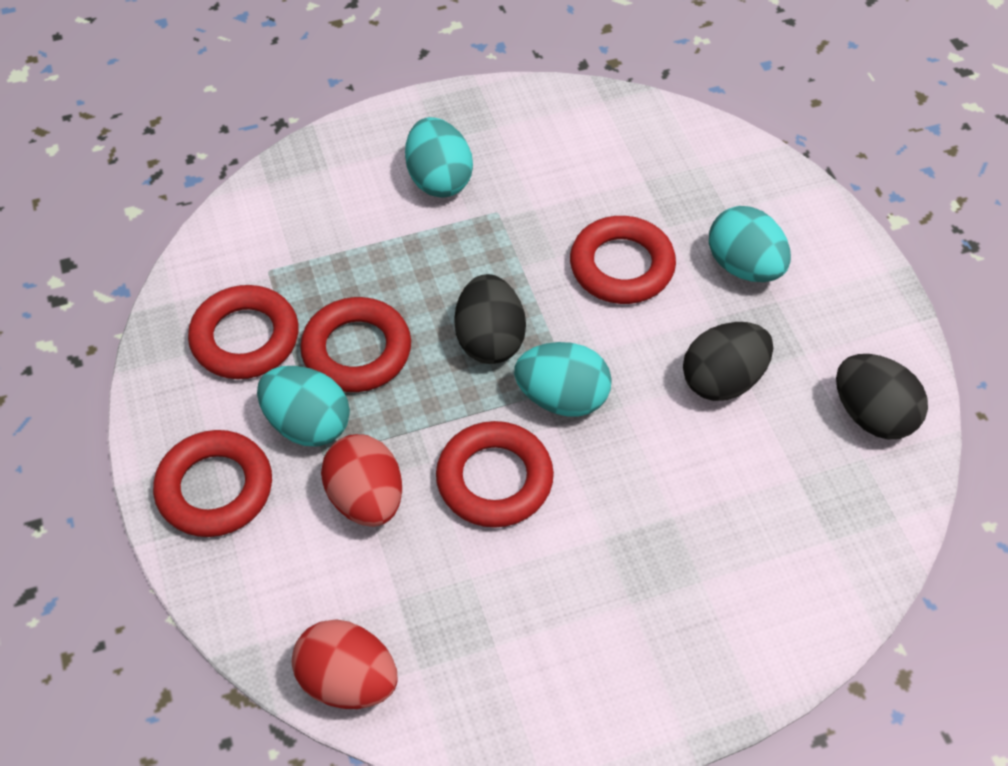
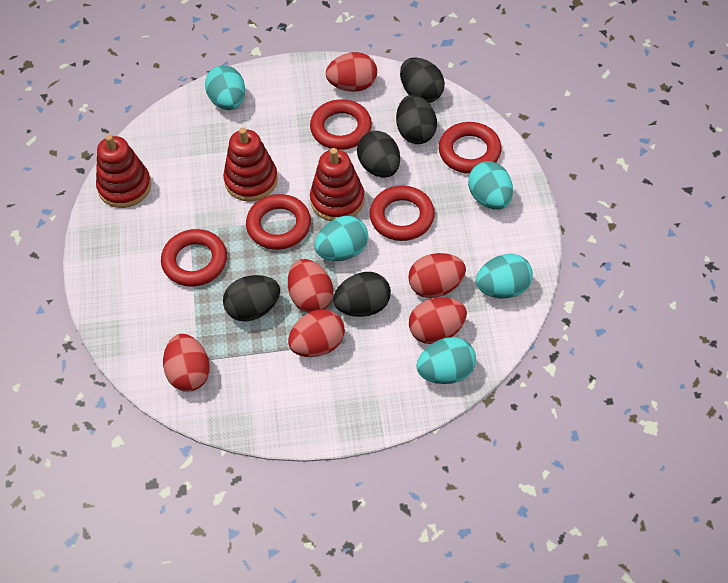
black egg: [454,274,526,364] [683,322,773,401] [836,354,928,439] = 3 -> [223,275,280,321] [333,272,391,317] [357,131,400,178] [396,95,437,144] [400,58,445,103] = 5
red egg: [291,619,398,709] [321,434,402,527] = 2 -> [163,334,210,392] [288,259,333,313] [288,309,345,357] [326,52,377,92] [408,253,466,298] [409,297,467,344] = 6
red stacking toy: none = 0 -> [96,134,151,208] [223,128,278,201] [310,148,365,221] = 3
turquoise egg: [257,366,350,446] [405,117,473,197] [514,342,612,417] [709,206,791,282] = 4 -> [205,65,245,110] [315,216,368,261] [417,337,476,384] [468,161,513,210] [476,254,533,298] = 5

